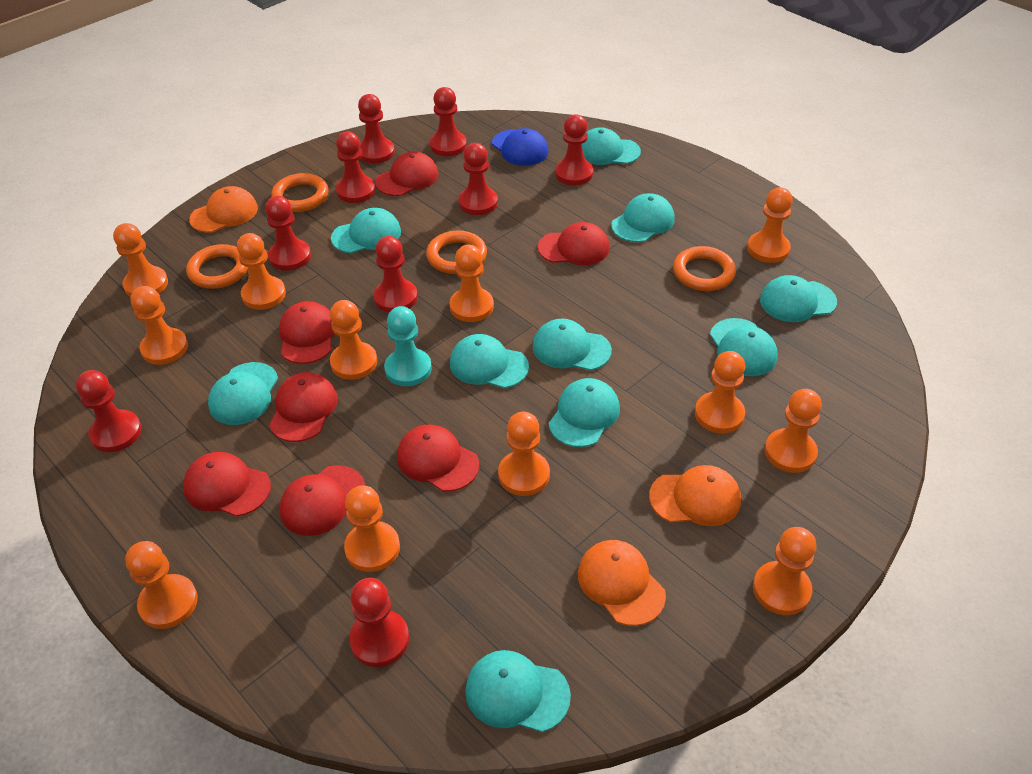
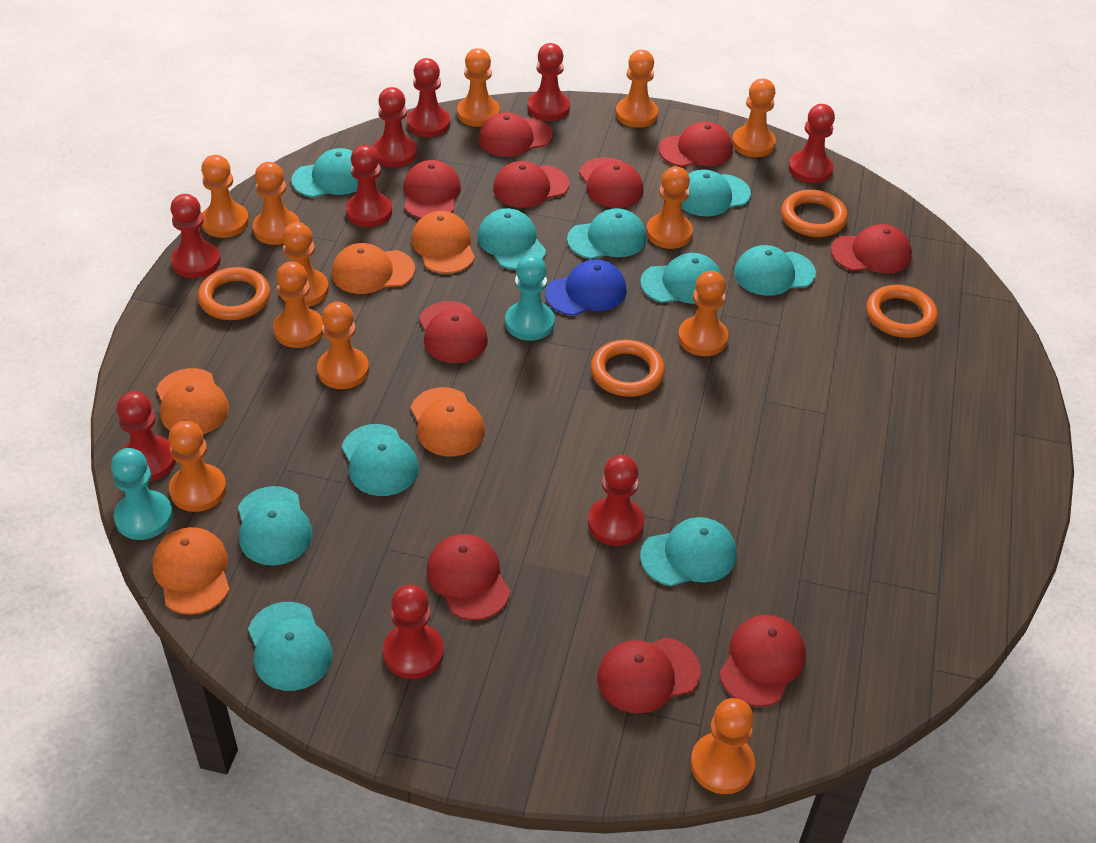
orange cap: [189,186,258,233] [578,540,666,626] [649,465,741,526] = 3 -> [152,527,230,615] [156,368,229,434] [332,243,415,294] [411,211,475,274] [411,387,485,457] = 5
red cap: [183,452,271,517] [269,372,338,442] [279,301,335,364] [280,465,366,536] [375,151,439,196] [397,425,479,492] [538,222,610,265] = 7 -> [403,160,461,219] [419,301,488,363] [427,534,510,620] [478,112,552,157] [493,161,569,208] [579,157,643,208] [597,637,700,713] [658,122,733,167] [719,615,806,707] [831,224,912,274] = 10
turquoise pawn: [384,306,432,386] = 1 -> [111,448,173,540] [505,255,555,341] = 2

